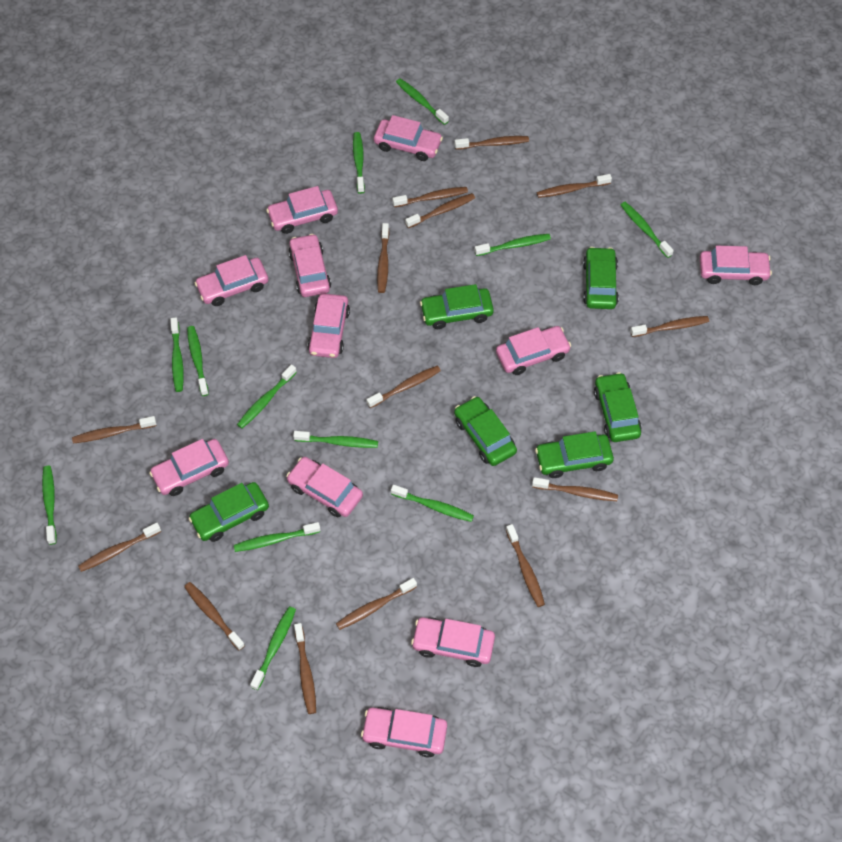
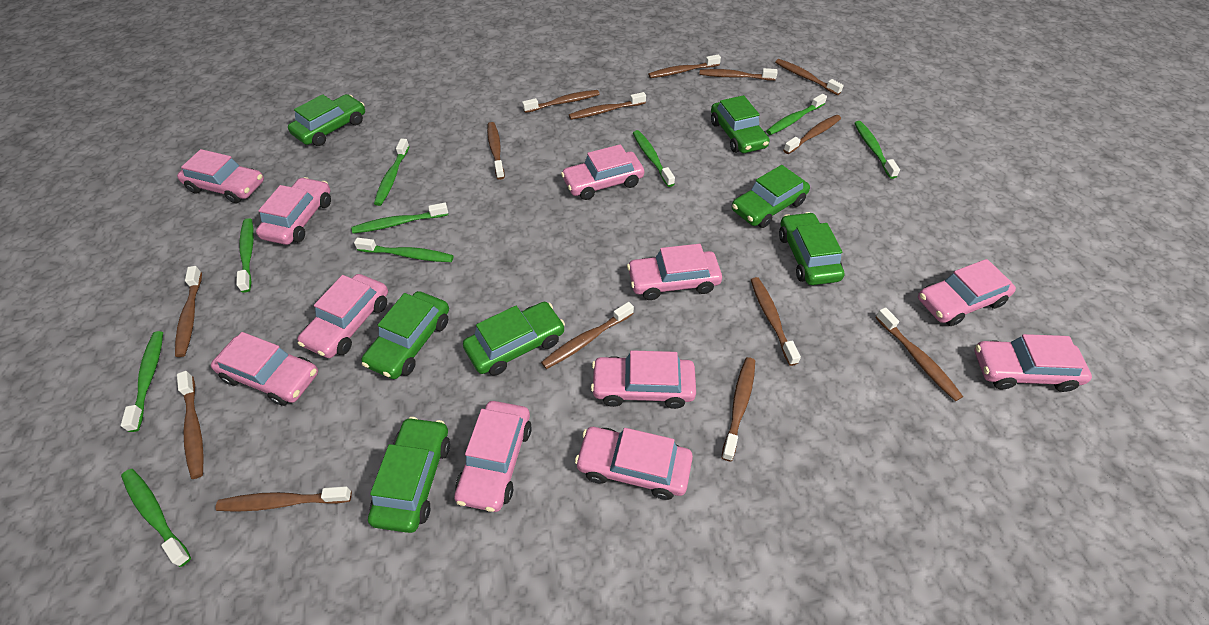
green car: [188,482,269,542] [420,284,494,329] [454,396,517,466] [535,431,614,478] [583,247,619,309] [594,372,642,442] = 6 -> [288,94,365,146] [361,291,449,379] [368,417,450,533] [463,302,565,376] [711,95,770,153] [732,165,810,228] [779,212,845,285] = 7
green toothbrush: [42,466,57,545] [171,317,184,392] [187,326,209,396] [234,522,321,552] [237,364,297,428] [250,606,296,690] [293,431,378,448] [353,132,365,194] [391,485,474,522] [396,79,449,125] [475,234,551,256] [621,202,674,258] = 12 -> [121,331,163,432] [121,469,191,567] [236,218,254,293] [351,203,448,234] [354,238,453,262] [374,138,410,206] [633,130,675,187] [766,94,827,135] [854,121,900,179] = 9

